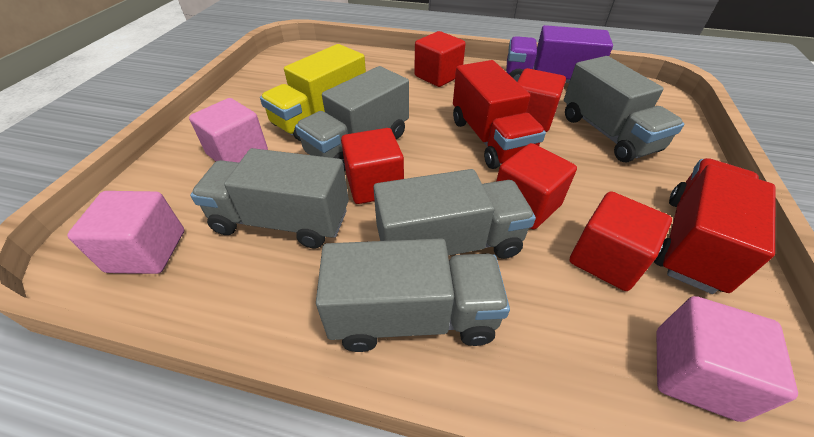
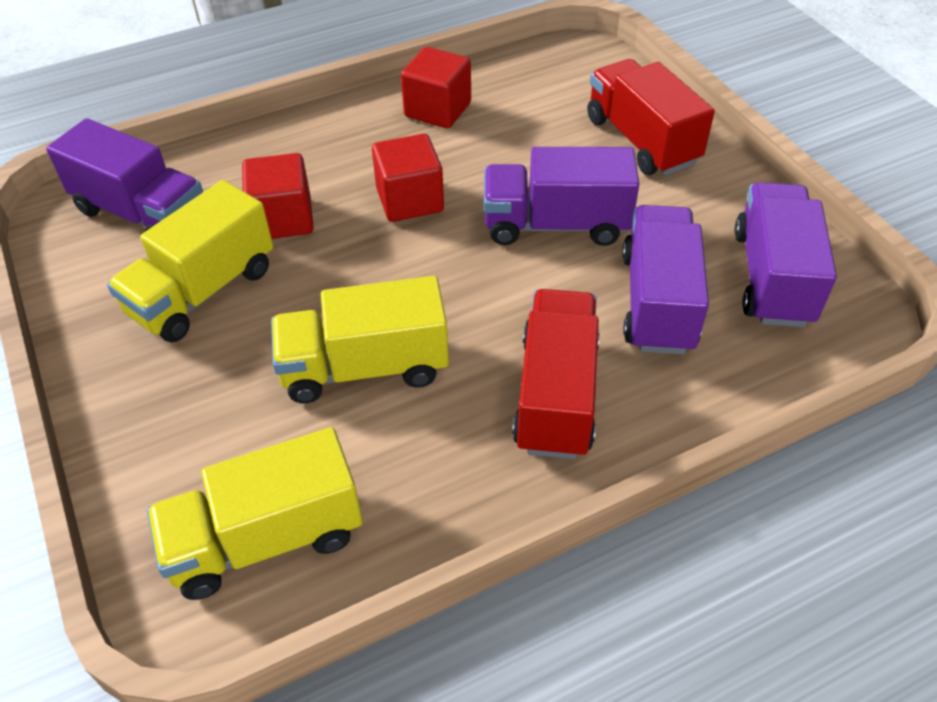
grey truck: [190,148,349,248] [295,66,409,172] [316,238,510,352] [373,169,536,259] [564,56,684,162] = 5 -> none = 0
pink cube: [67,191,184,274] [189,98,268,163] [656,296,798,422] = 3 -> none = 0
purple truck: [506,25,613,83] = 1 -> [46,118,203,231] [484,147,639,246] [622,205,709,354] [735,182,837,327] = 4
red cube: [341,128,404,204] [414,31,466,87] [496,143,577,230] [517,68,566,132] [569,191,672,291] = 5 -> [242,153,314,239] [372,134,444,222] [401,47,471,128] = 3
yellow truck: [260,44,366,141] = 1 -> [107,180,273,342] [147,427,363,600] [271,276,449,403] = 3

